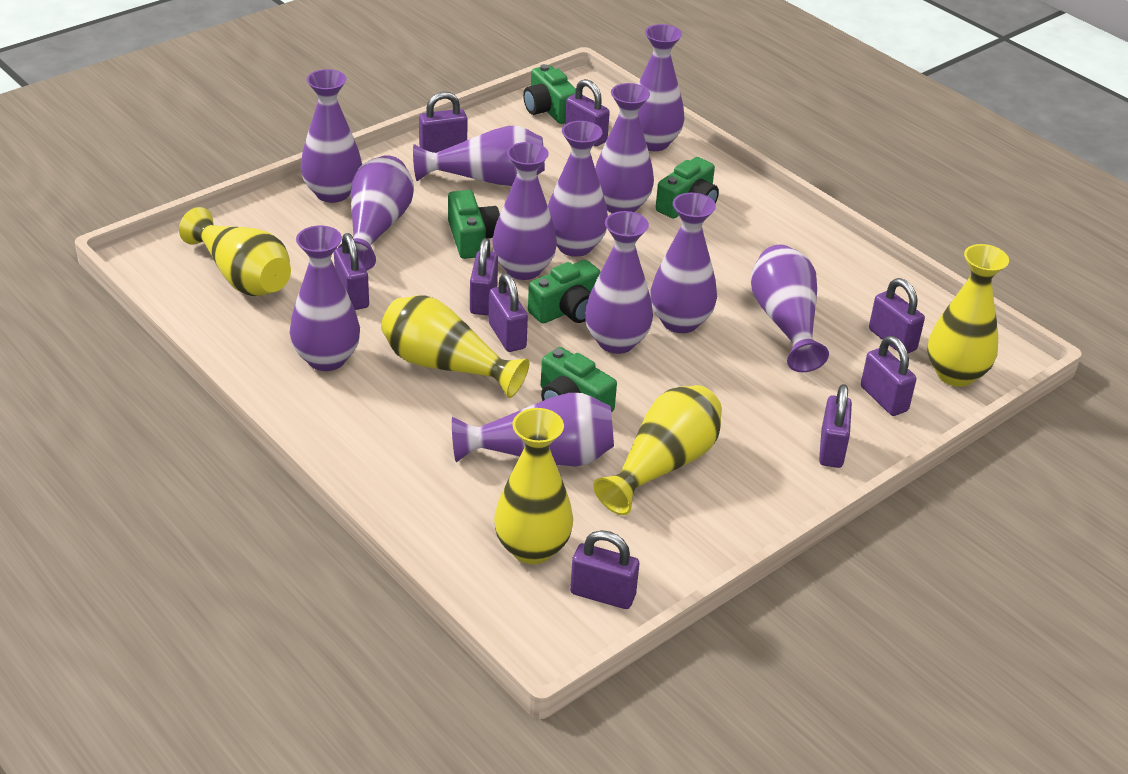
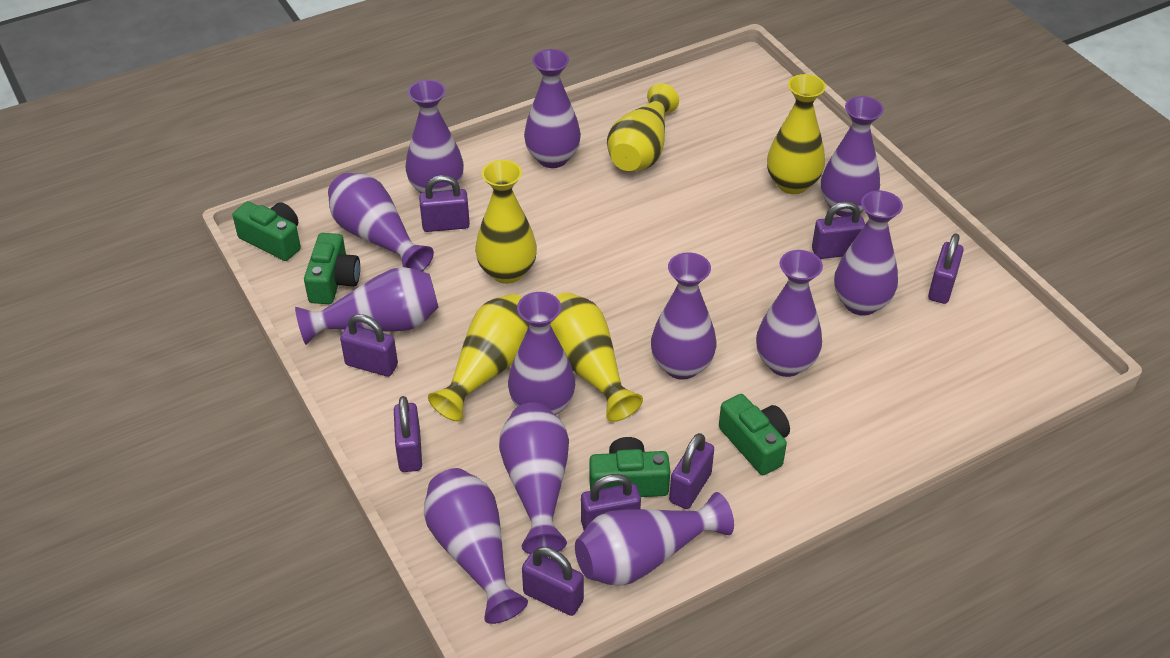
green camera: [448,190,500,259] [523,64,576,124] [528,260,600,324] [541,347,617,413] [656,157,719,219] = 5 -> [232,201,301,261] [304,233,360,304] [589,437,670,497] [719,394,790,475] = 4
purple padlock: [334,233,369,310] [419,92,467,153] [470,238,498,315] [488,273,528,352] [565,79,610,146] [570,530,639,609] [819,384,852,468] [861,336,916,416] [869,278,925,353] = 9 -> [340,314,398,377] [394,396,422,472] [419,175,470,232] [522,547,584,616] [581,474,641,530] [669,433,714,509] [812,201,865,259] [928,233,964,304] = 8

